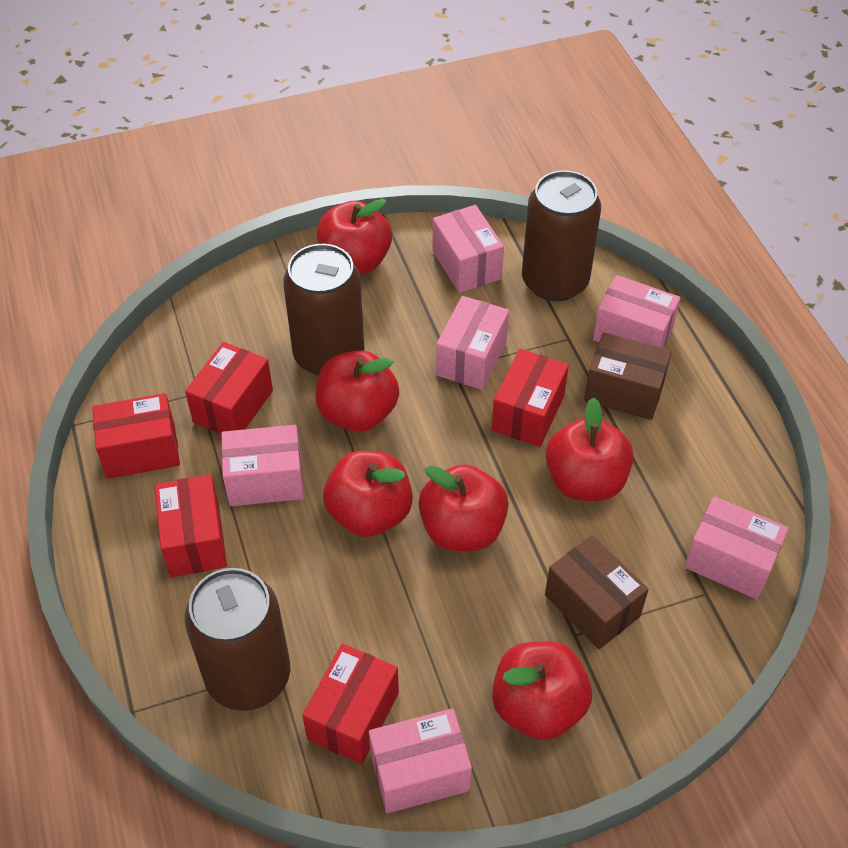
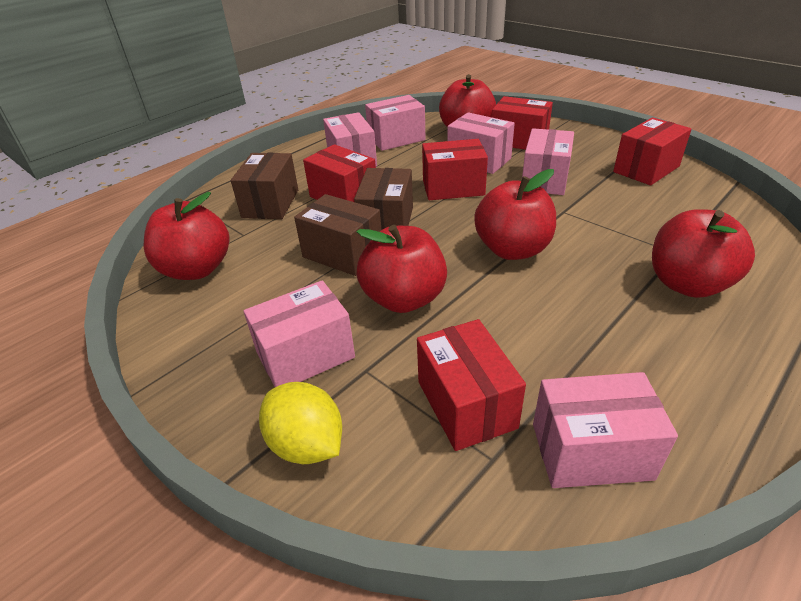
brown box: [545,535,649,649] [584,333,672,420] = 2 -> [231,153,298,219] [294,194,381,276] [354,168,413,230] = 3
brown can: [185,568,290,711] [283,244,364,376] [522,170,601,301] = 3 -> none = 0
red apple: [316,350,399,432] [317,199,392,275] [323,451,413,537] [418,464,509,551] [492,641,592,740] [545,397,634,501] = 6 -> [143,192,229,280] [357,225,447,313] [439,74,496,128] [474,169,556,260] [652,209,755,298] = 5
yellow lemon: none = 0 -> [259,382,342,464] = 1

